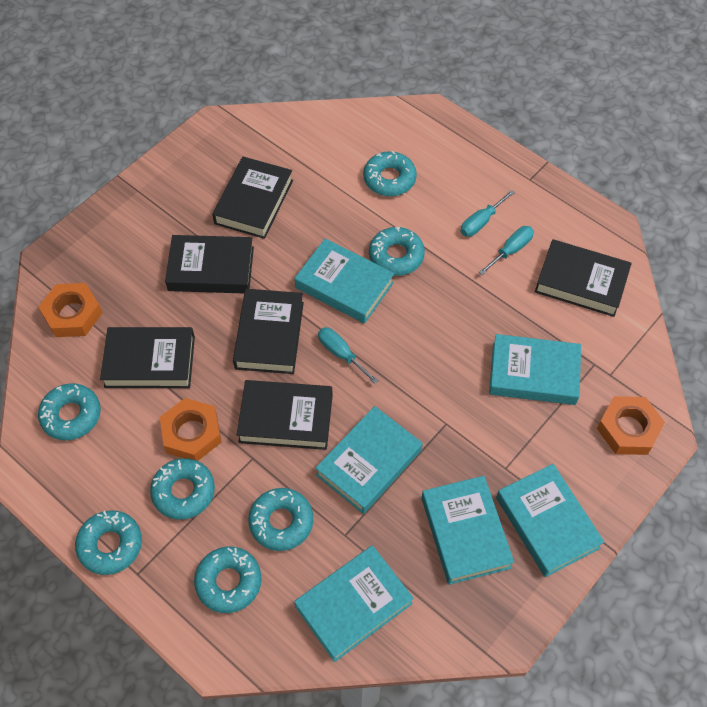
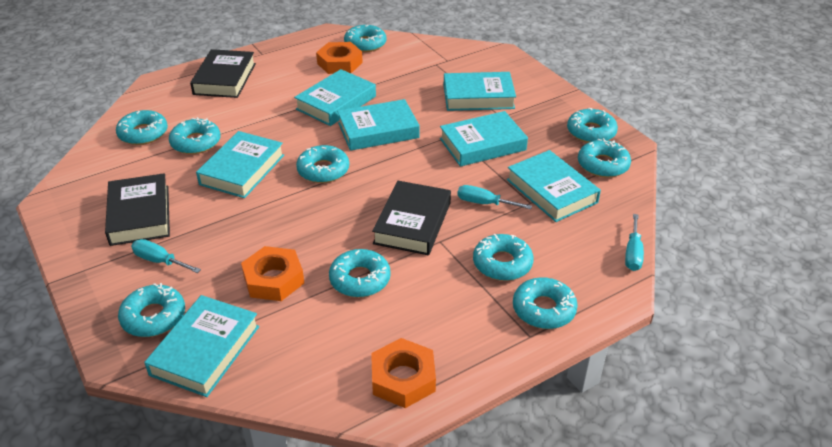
black book: [100,327,195,388] [165,235,254,293] [212,157,293,239] [233,289,304,374] [237,380,333,450] [535,239,632,317] = 6 -> [105,173,170,246] [190,49,256,98] [372,181,451,255] = 3
turquoise book: [294,545,413,662] [295,238,394,324] [316,406,423,514] [421,476,514,585] [489,334,581,405] [496,464,604,577] = 6 -> [144,295,259,397] [196,131,284,198] [294,69,376,126] [337,99,420,151] [440,111,528,167] [444,72,516,111] [507,150,601,222] = 7
turquoise donut: [38,383,101,440] [75,510,142,575] [150,458,215,520] [194,546,262,613] [248,488,313,551] [363,151,417,196] [369,227,425,276] = 7 -> [116,110,168,145] [118,283,185,337] [169,117,221,154] [296,145,349,183] [329,249,391,297] [344,25,386,52] [473,234,534,281] [513,278,578,329] [567,108,618,143] [578,138,631,178] = 10

